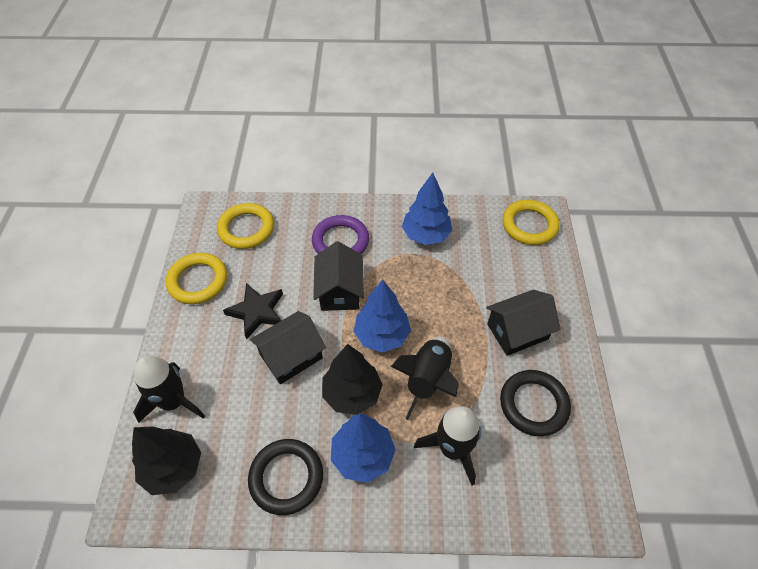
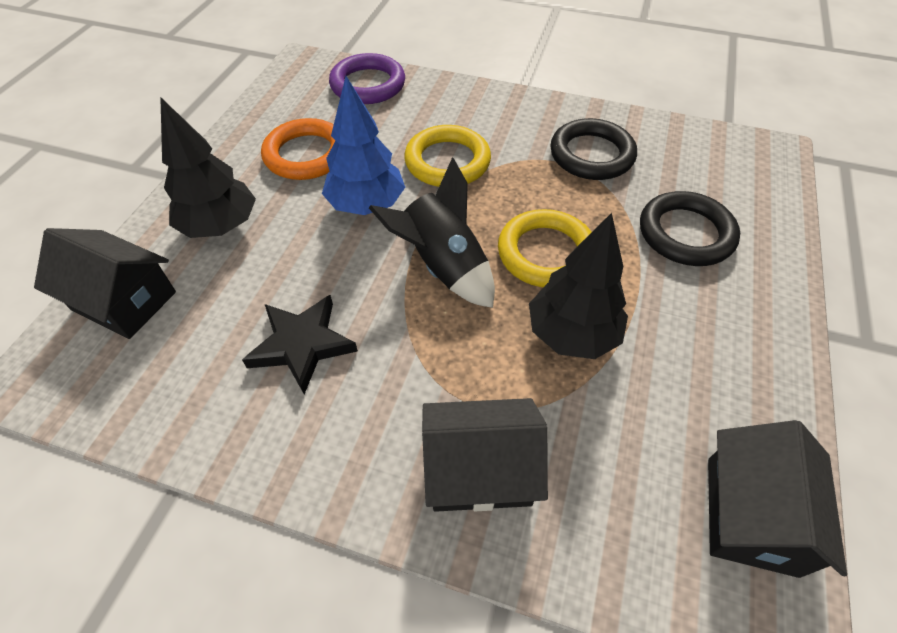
black rocket: [133,356,205,423] [391,336,459,420] [414,406,481,485] = 3 -> [369,157,495,308] = 1
blue tree: [331,414,396,483] [354,280,411,353] [402,173,452,245] = 3 -> [322,76,405,215] = 1
orange ring: none = 0 -> [261,118,335,180] = 1
yellow ring: [166,253,227,304] [217,203,274,249] [502,200,559,245] = 3 -> [404,125,491,187] [498,209,591,287] = 2

